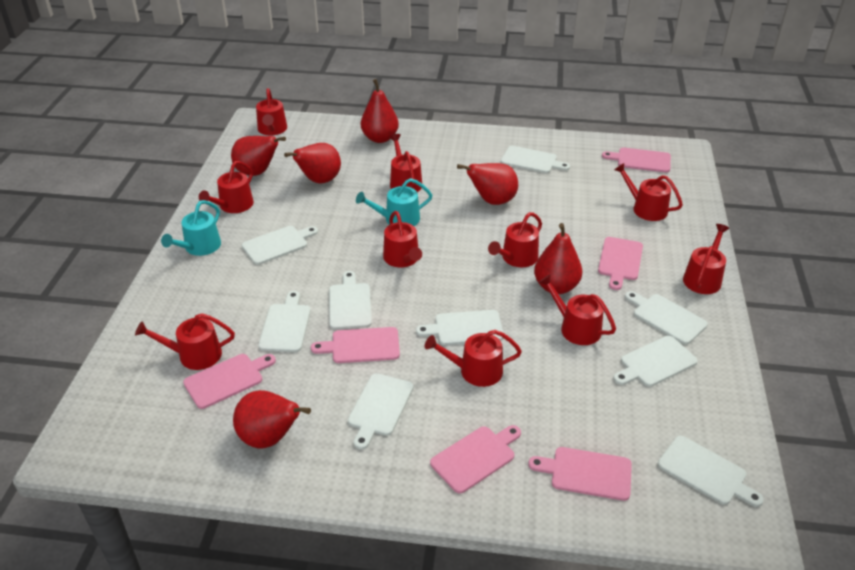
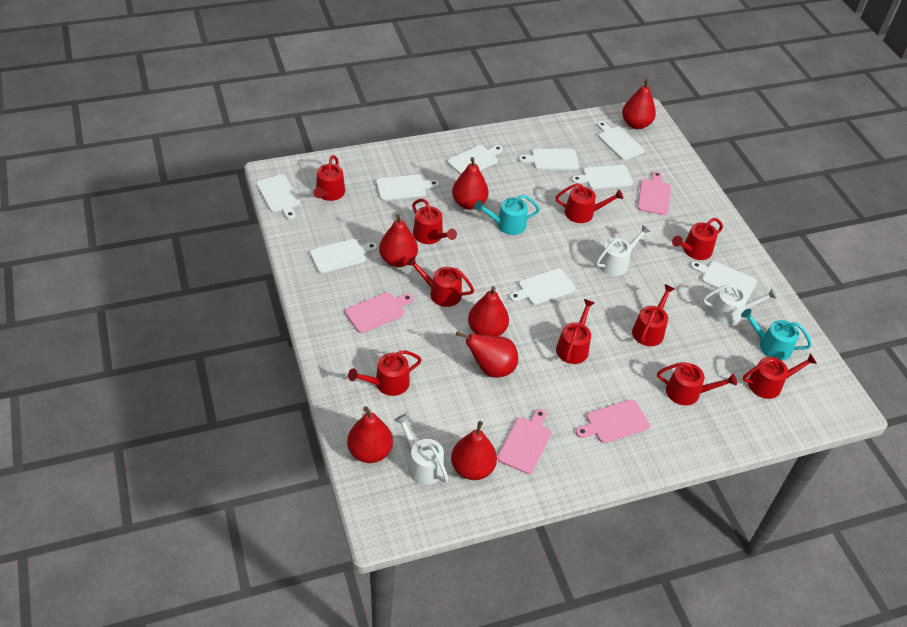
pink cutting board: [183,354,276,409] [311,327,400,363] [430,425,521,494] [528,447,632,501] [598,237,643,290] [602,147,671,173] = 6 -> [345,292,413,333] [497,409,551,474] [576,399,650,443] [638,171,671,215] = 4
red pear: [231,136,286,176] [233,390,311,449] [284,143,341,184] [361,79,399,143] [457,163,518,205] [534,223,582,294] = 6 -> [347,406,393,463] [379,214,418,267] [451,421,497,480] [452,157,489,210] [456,331,518,378] [468,286,509,336] [622,79,656,129] = 7
white watering can: none = 0 -> [394,414,448,485] [596,225,651,276] [703,284,777,325] = 3

